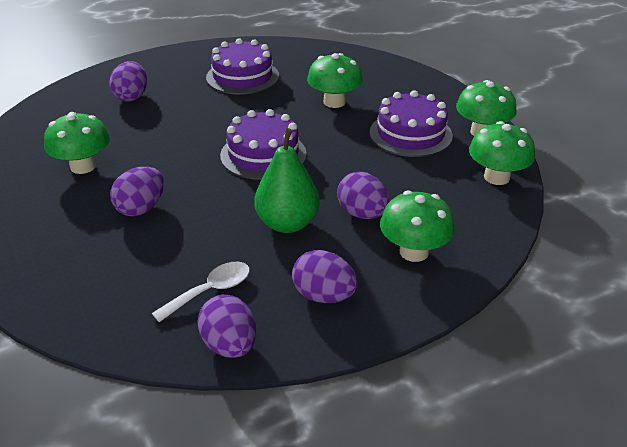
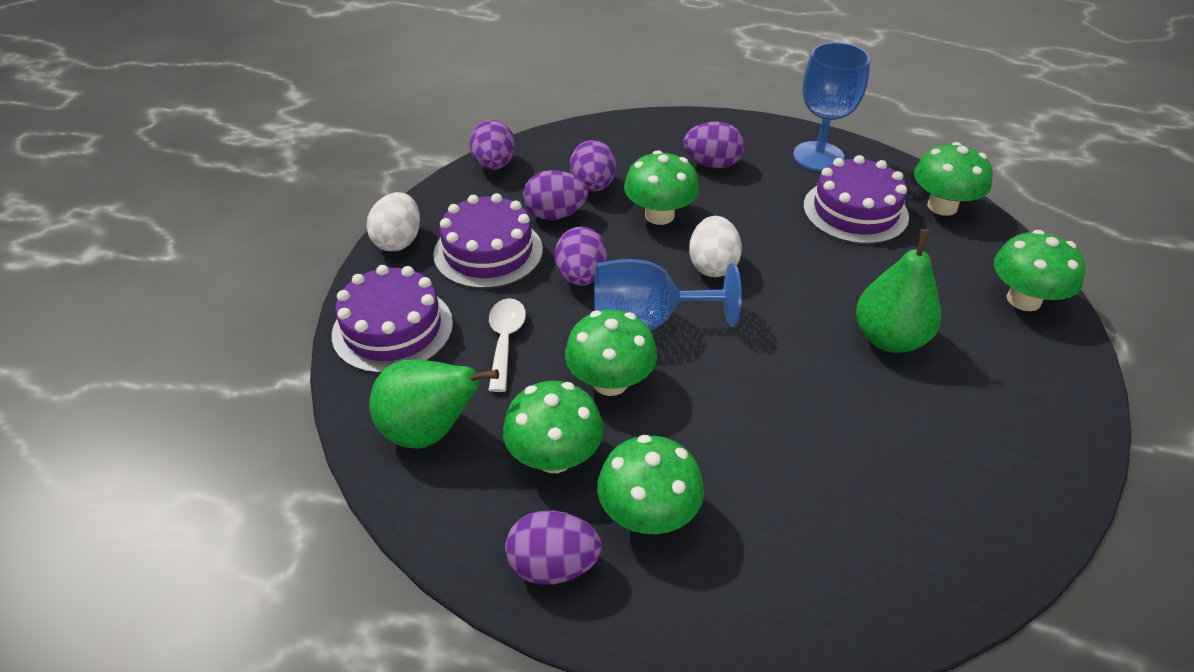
blue goblet: none = 0 -> [594,259,742,330] [793,42,870,171] = 2
green mushroom: [44,112,110,174] [307,53,363,108] [380,190,455,262] [456,80,517,136] [469,121,535,185] = 5 -> [503,381,603,473] [565,310,657,396] [597,435,704,534] [624,150,699,225] [914,142,993,216] [994,230,1086,311] = 6
green pear: [254,128,320,233] = 1 -> [369,359,499,449] [856,229,941,353] = 2
purple egg: [109,61,147,102] [110,166,164,216] [197,295,256,358] [292,250,358,303] [337,172,389,219] = 5 -> [470,120,515,170] [505,511,602,585] [523,170,588,220] [555,226,607,286] [570,140,616,192] [683,122,744,168] = 6
white egg: none = 0 -> [366,192,420,251] [689,216,742,277] = 2

